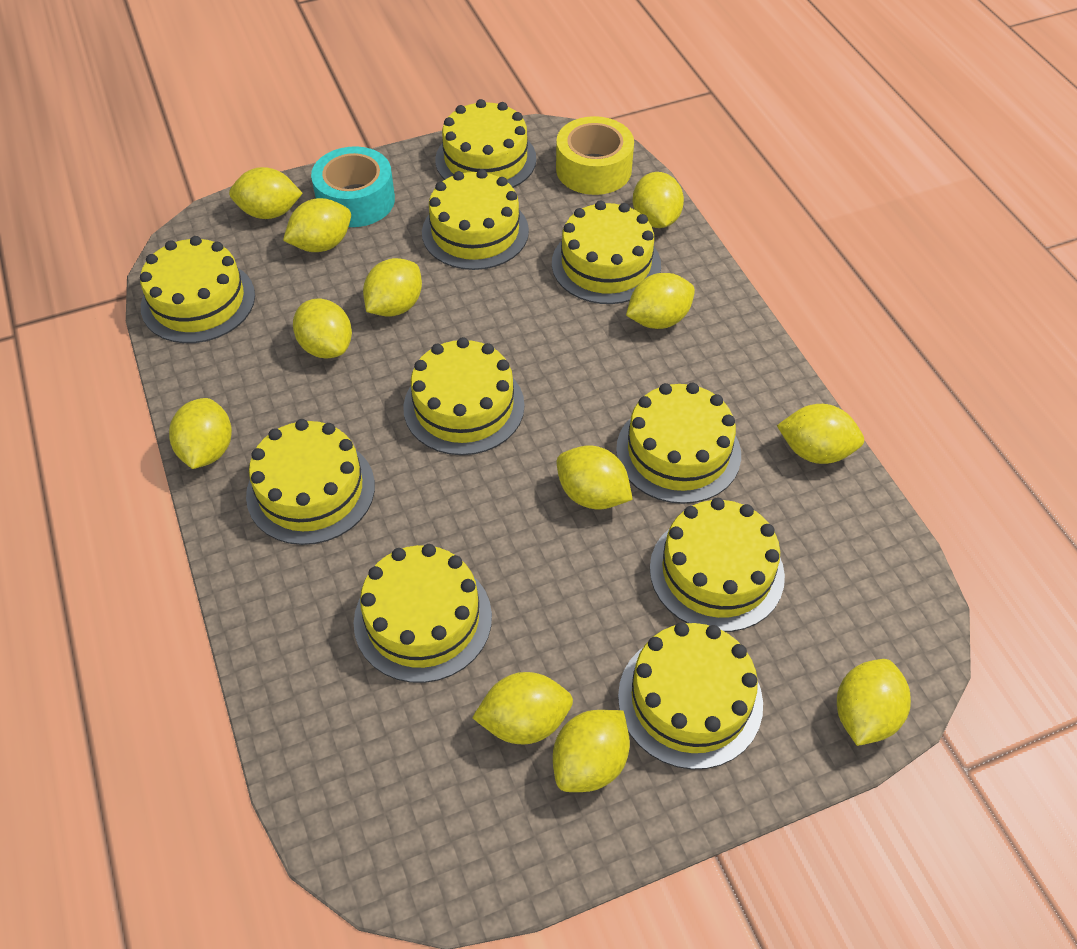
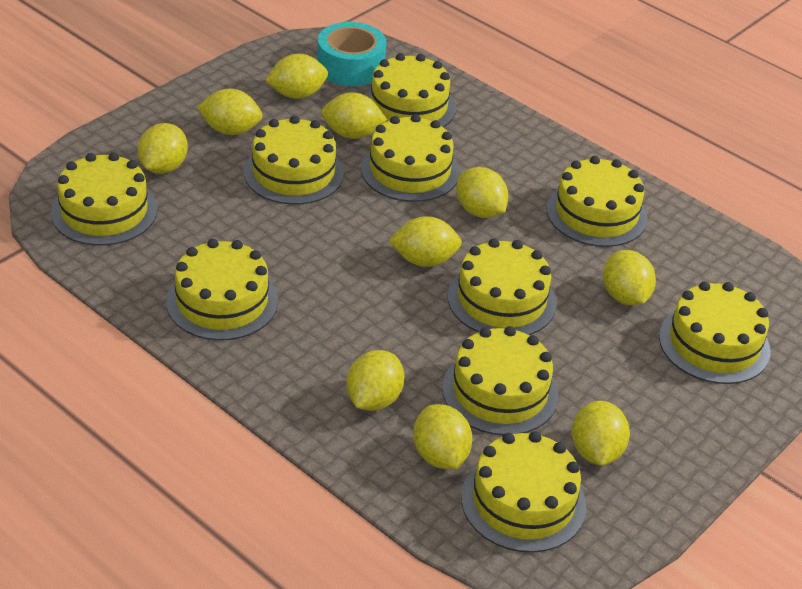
yellow lemon: [169,398,232,469] [229,167,303,219] [283,198,351,252] [293,298,352,359] [363,258,422,317] [472,672,573,744] [553,710,630,792] [557,446,633,510] [626,273,695,329] [633,172,684,228] [777,404,864,464] [837,659,911,746] = 12 -> [137,123,188,174] [197,88,263,135] [265,54,328,99] [321,92,387,139] [346,350,404,411] [388,216,462,267] [413,404,472,469] [456,167,508,218] [572,401,630,466] [603,250,656,306] = 10
yellow tape: [556,116,634,195] = 1 -> none = 0

